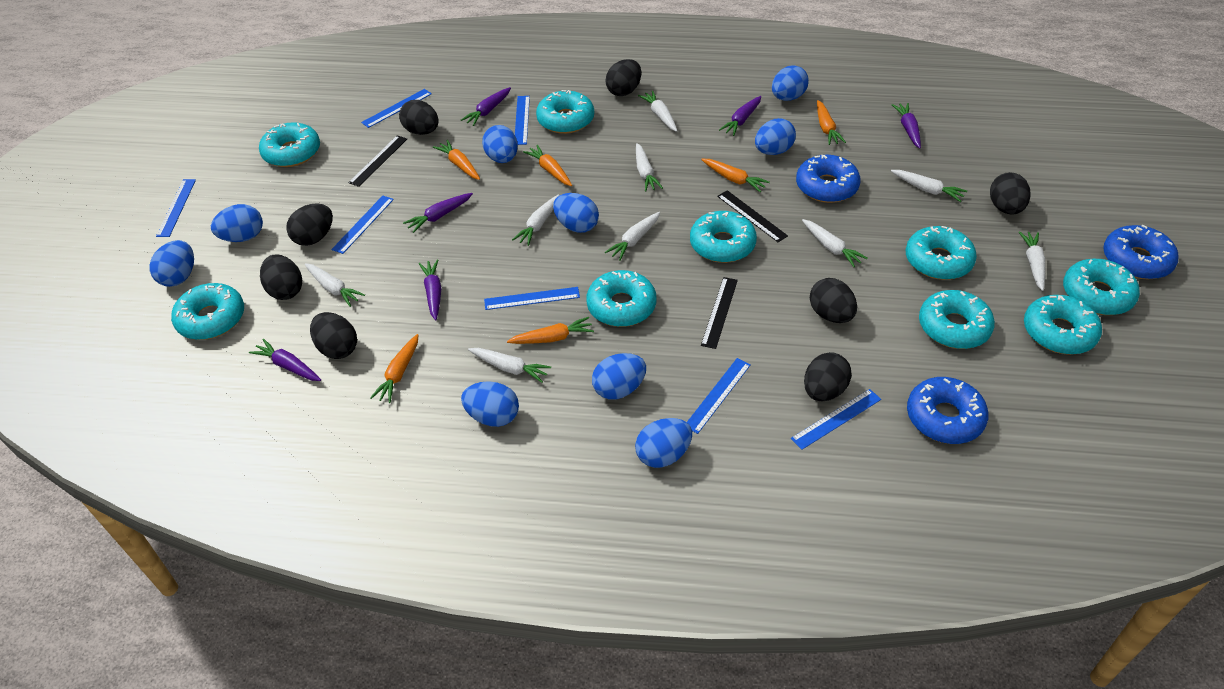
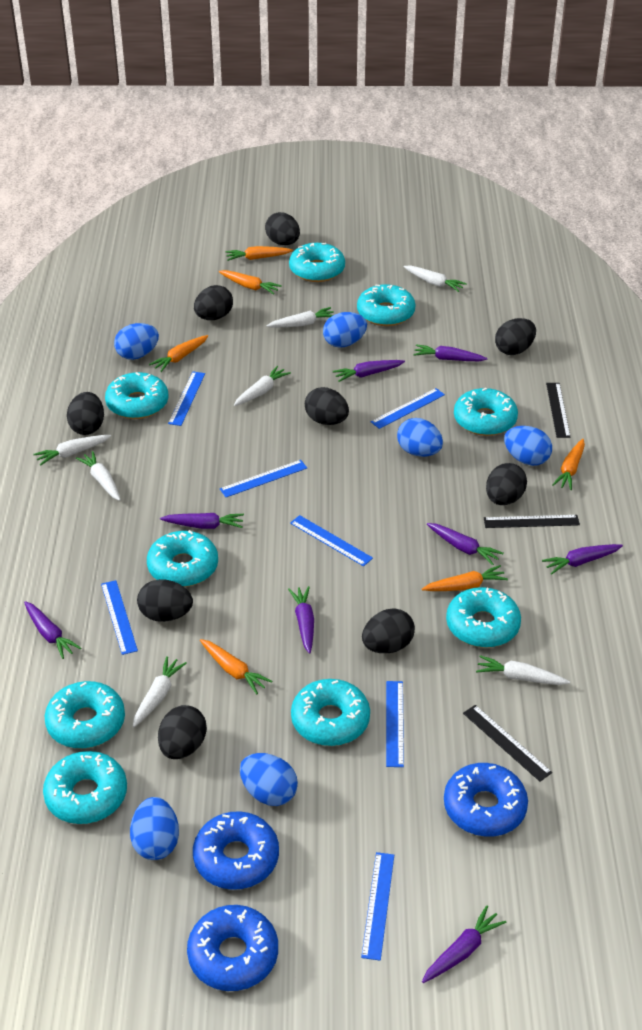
black egg: [260,255,302,300] [286,203,333,246] [310,312,357,359] [399,100,438,135] [605,59,641,96] [804,352,852,402] [810,278,857,323] [990,172,1031,215] = 8 -> [67,392,104,435] [137,579,193,622] [158,705,207,759] [194,285,233,320] [265,212,300,245] [305,387,349,425] [362,609,415,653] [486,463,527,505] [495,318,536,355] = 9
blue egg: [149,240,194,287] [211,204,263,242] [461,381,519,427] [482,125,518,163] [553,193,599,233] [592,353,646,400] [635,418,692,468] [755,118,796,155] [772,65,809,101] = 9 -> [114,323,159,360] [130,797,179,860] [240,753,298,806] [323,312,367,348] [397,418,443,457] [504,426,552,466] = 6
purple carrot: [249,339,321,381] [403,193,473,233] [418,259,441,320] [461,87,511,126] [719,96,761,136] [892,103,921,149] = 6 -> [24,601,81,659] [160,513,244,529] [288,586,314,654] [333,360,405,382] [413,344,487,361] [422,905,506,983] [427,523,504,565] [542,544,623,574] = 8
white carrot: [305,263,365,307] [468,348,551,383] [512,194,559,246] [605,212,660,261] [636,143,663,192] [638,91,677,132] [802,219,867,267] [891,170,967,202] [1019,231,1045,291] = 9 -> [33,435,111,466] [76,451,121,501] [133,656,187,727] [234,366,291,406] [266,307,334,328] [404,265,467,292] [476,655,570,685] = 7

